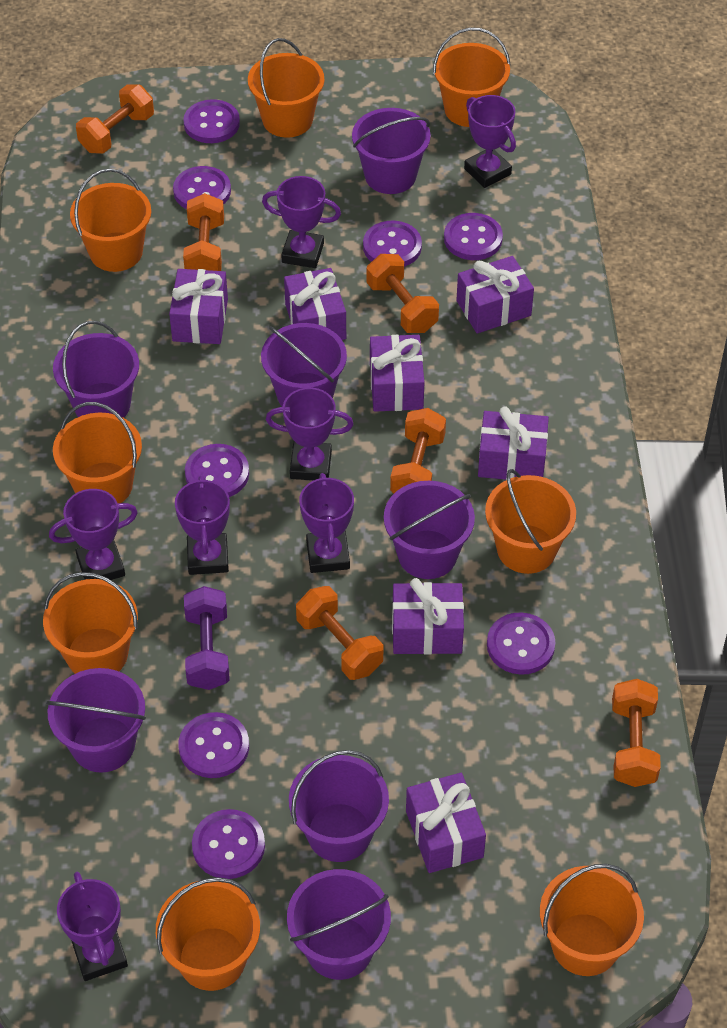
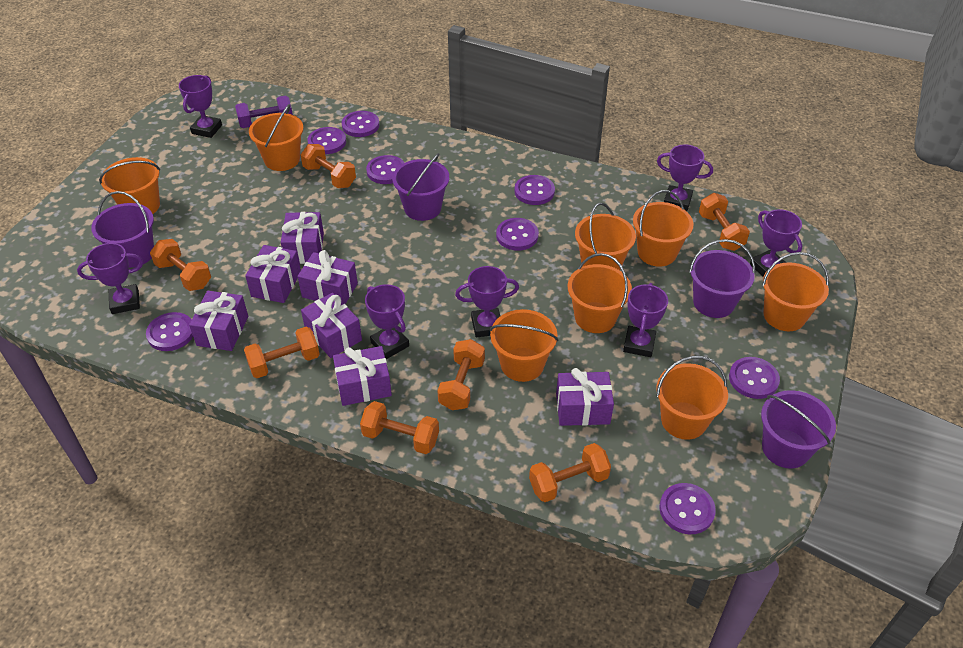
orange dumbbell: [76,84,154,154] [183,193,224,271] [296,586,383,680] [367,254,439,333] [390,408,446,493] [612,679,661,787] = 6 -> [150,239,211,291] [244,327,320,378] [301,144,356,188] [360,401,439,454] [437,339,485,410] [529,443,611,502] [699,193,750,251] = 7
purple bucket: [46,668,146,773] [53,321,139,418] [261,323,347,407] [287,869,391,980] [289,750,389,862] [352,108,431,194] [384,481,475,579] = 7 -> [91,191,154,268] [392,153,449,221] [689,239,755,318] [761,390,836,469] = 4

